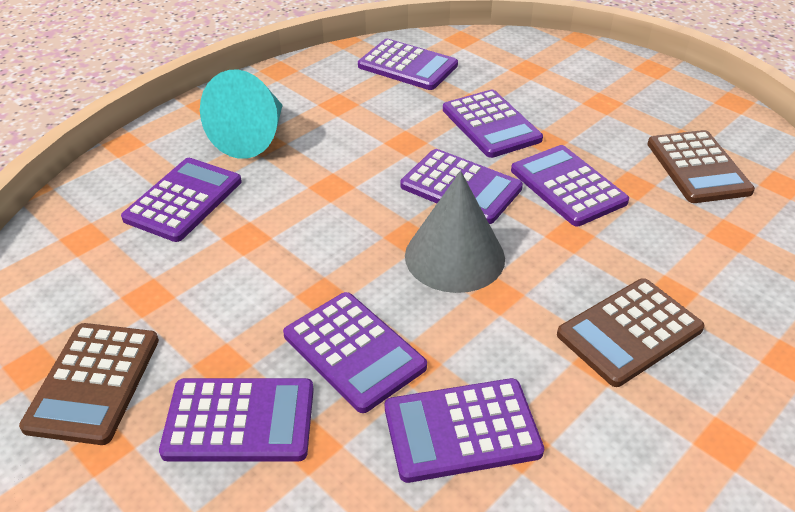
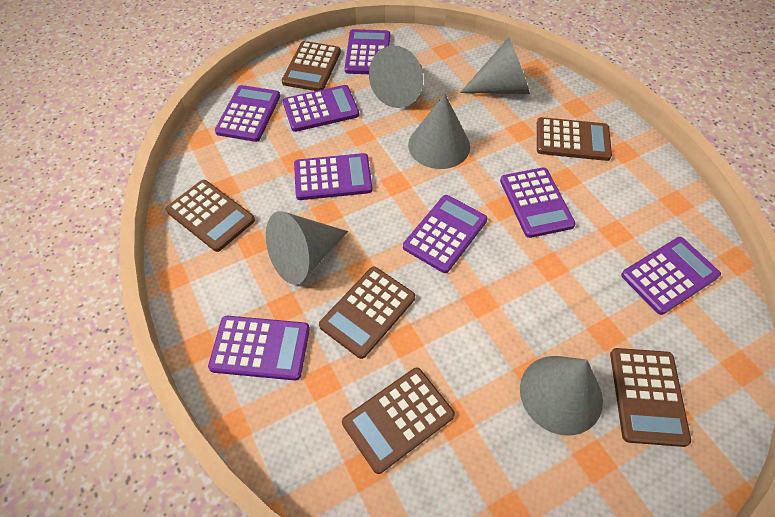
brown calculator: [19,323,159,445] [557,278,704,387] [647,130,755,203] = 3 -> [166,180,255,252] [282,41,341,91] [319,267,415,359] [342,367,455,474] [537,117,612,161] [610,348,691,447] = 6
grey cone: [405,171,505,293] = 1 -> [266,211,348,285] [369,45,423,108] [408,94,470,169] [460,37,530,94] [520,356,603,436] = 5
turquoise cone: [200,69,283,159] = 1 -> none = 0

